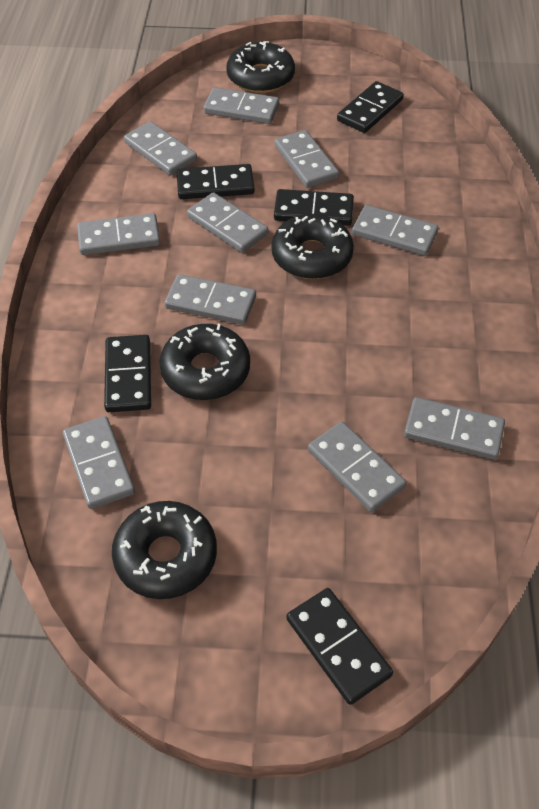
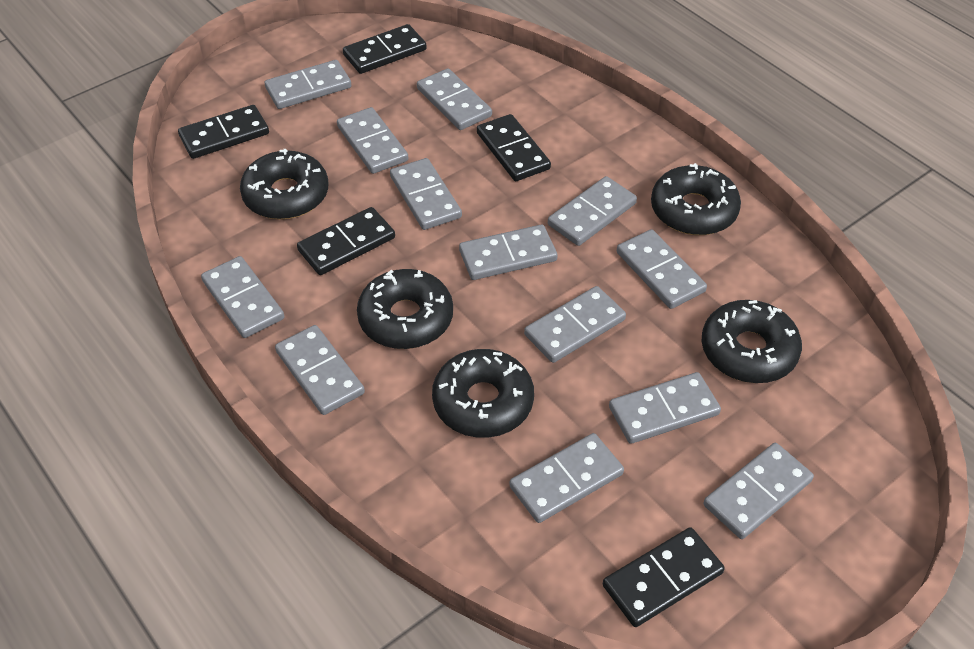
black donut: [112,501,217,599] [159,324,250,400] [226,41,295,93] [271,214,354,279] = 4 -> [240,149,328,219] [357,269,453,349] [432,349,534,438] [651,163,741,235] [702,300,802,383] = 5
grey domino: [63,416,135,509] [77,213,160,255] [124,121,197,176] [165,274,256,325] [187,192,268,253] [204,87,279,124] [275,130,339,188] [308,421,406,512] [352,205,438,256] [404,397,505,460] = 10 -> [201,256,285,338] [265,60,351,109] [275,325,365,415] [337,107,408,174] [390,158,462,230] [417,68,492,130] [459,225,557,280] [509,433,624,523] [524,286,626,363] [548,176,637,246] [609,372,721,444] [617,229,707,309] [703,443,814,539] = 13

